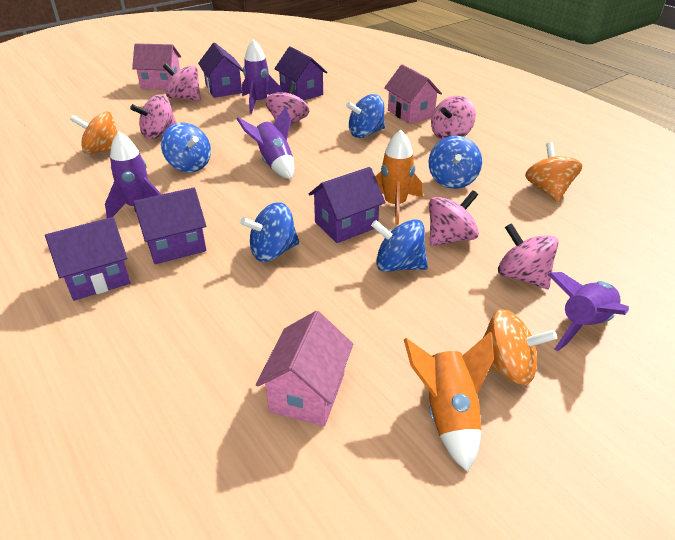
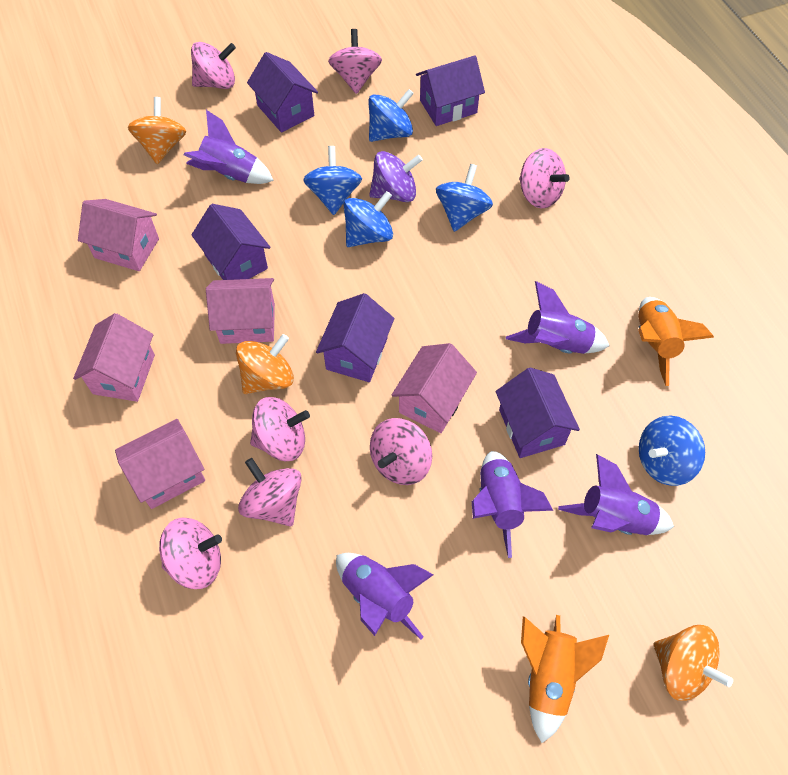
pink house: [132,43,181,90] [256,311,353,426] [384,64,442,124] = 3 -> [73,313,155,402] [78,199,159,271] [115,419,205,509] [206,278,275,344] [391,343,477,433] = 5
pink spinning top: [130,94,177,139] [163,63,201,101] [265,83,309,126] [429,190,479,246] [431,96,476,140] [498,223,559,289] = 6 -> [159,518,222,589] [191,42,236,89] [238,458,302,526] [250,397,310,461] [328,29,382,94] [370,418,432,485] [519,148,570,208] = 7
purple rocket: [105,131,162,218] [237,106,294,179] [242,39,282,114] [547,272,629,351] = 4 -> [184,110,274,184] [336,553,434,639] [472,451,553,558] [506,281,609,354] [558,454,674,535] = 5
purple spinning top: none = 0 -> [369,151,423,202] = 1

